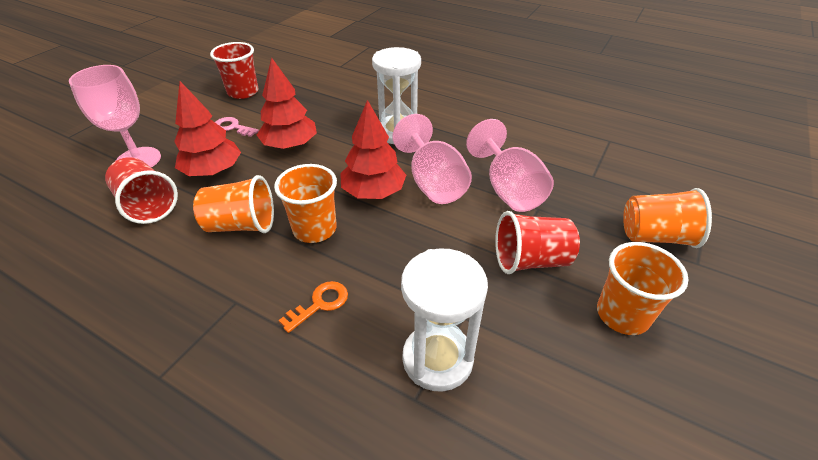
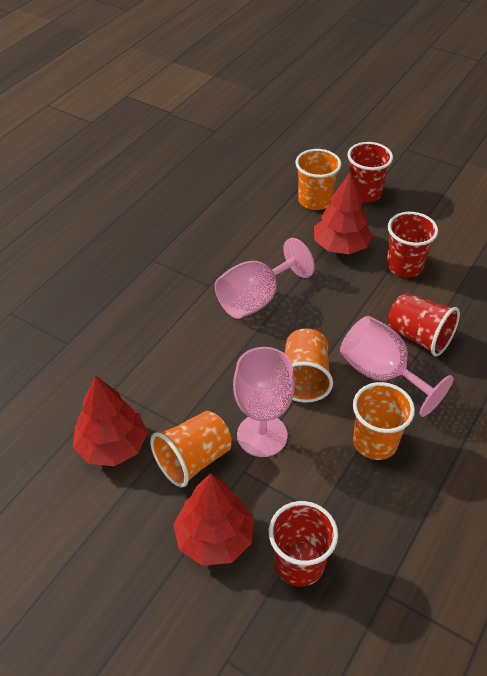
orange key: [279,281,348,333] = 1 -> none = 0
pink key: [215,117,259,137] = 1 -> none = 0
red cup: [105,157,178,224] [210,42,259,99] [495,211,580,274] = 3 -> [269,501,338,587] [347,142,393,203] [386,212,438,277] [388,293,460,357] = 4
white hourglass: [372,47,421,144] [401,248,488,392] = 2 -> none = 0

